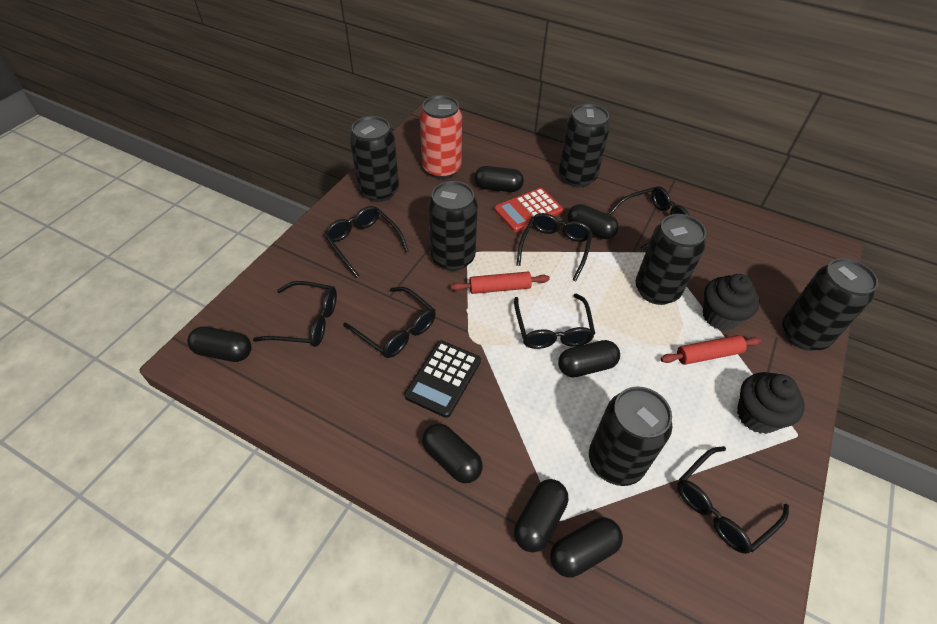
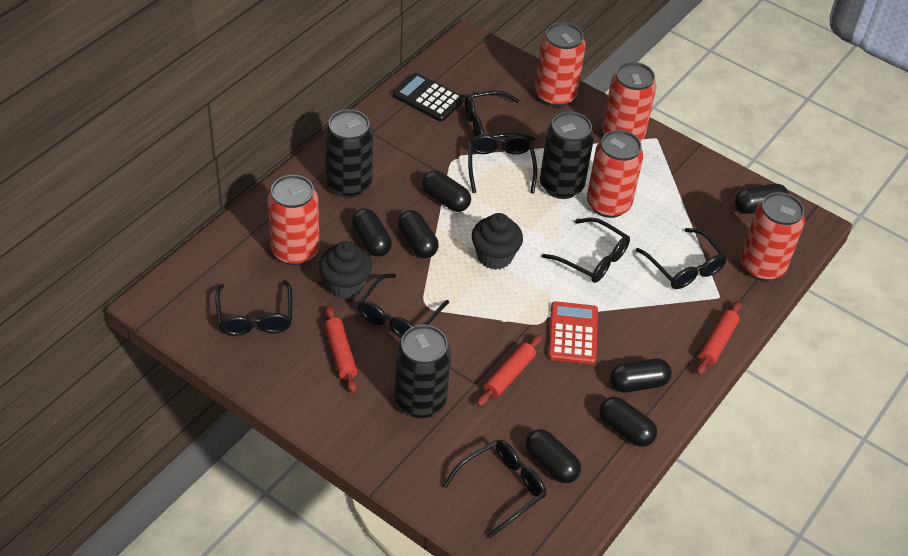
black can: [350,116,399,202] [428,181,478,271] [559,104,610,187] [589,386,672,486] [635,214,706,305] [782,258,878,351] = 6 -> [325,109,373,198] [394,325,451,419] [540,112,594,199] = 3
red can: [420,95,462,179] = 1 -> [267,175,320,265] [535,22,586,107] [587,130,643,218] [602,62,657,141] [741,192,805,281] = 5
red rolling pin: [451,272,550,294] [661,335,761,365] = 2 -> [324,306,357,393] [477,334,542,407] [696,301,741,375] = 3

